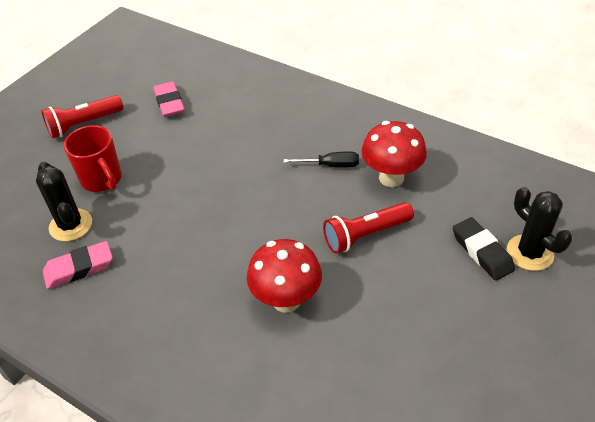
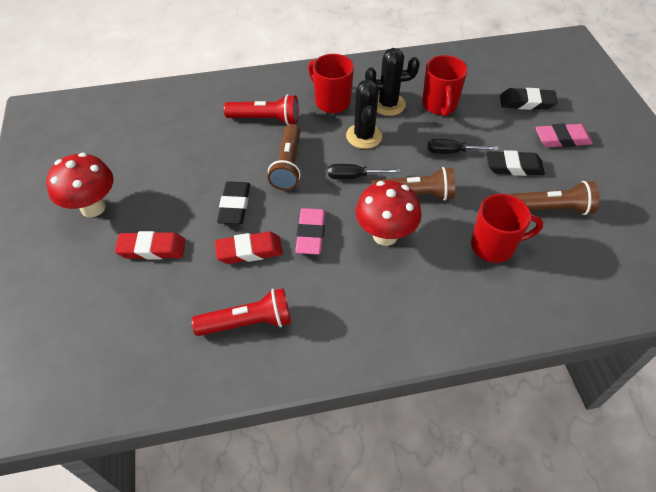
black eraser: [453,217,515,281] = 1 -> [217,181,250,224] [486,150,545,176] [500,88,558,110] = 3
black screwdriver: [283,151,359,168] = 1 -> [328,164,400,179] [428,139,498,154] = 2
brown flashlight: none = 0 -> [268,124,301,190] [372,167,455,201] [510,181,600,215] = 3
red eraser: none = 0 -> [115,231,185,260] [215,232,283,264] = 2
red mug: [63,125,122,192] = 1 -> [308,54,354,113] [422,55,468,116] [471,194,543,263] = 3

